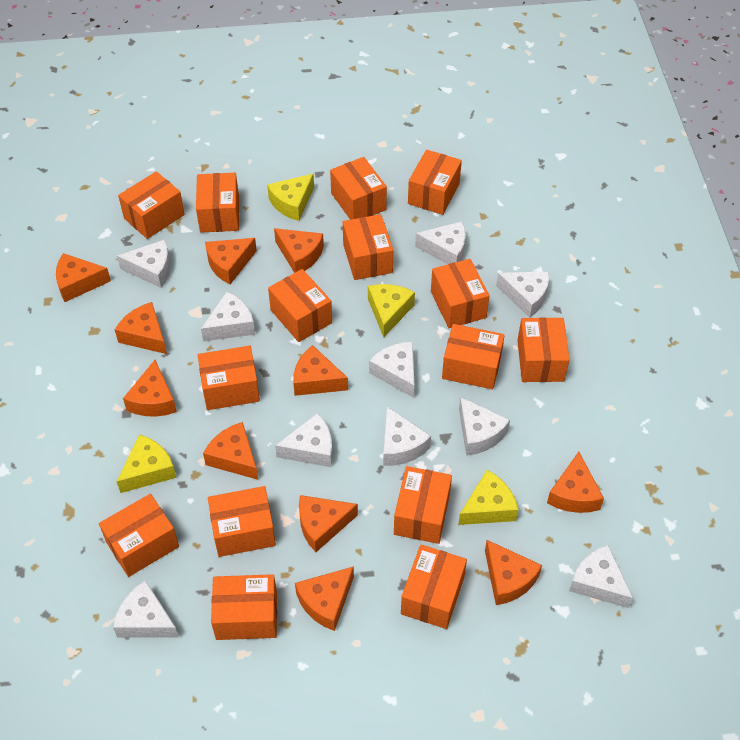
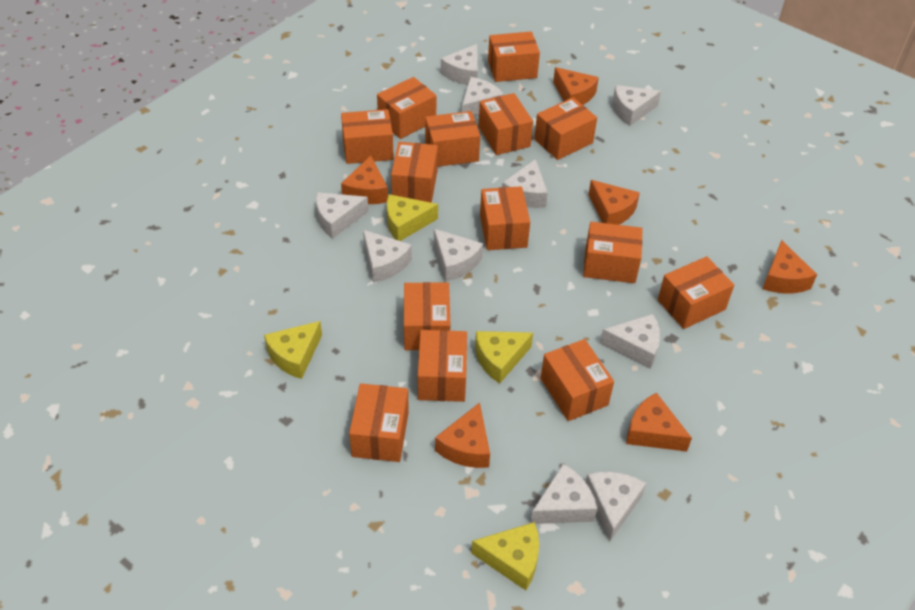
orange box: [99,494,179,577] [118,171,185,239] [196,173,239,233] [198,346,260,410] [208,486,276,557] [211,574,277,640] [268,269,332,342] [330,157,387,220] [343,214,393,280] [394,466,452,544] [401,545,467,629] [408,150,462,215] [431,259,489,328] [442,324,505,389] [517,317,570,382] = 15 -> [341,109,394,164] [349,383,409,462] [377,77,437,139] [391,142,438,203] [404,282,450,350] [418,330,467,402] [425,111,480,167] [478,93,533,155] [480,186,530,250] [488,32,540,82] [534,98,597,160] [541,339,614,421] [583,222,643,283] [658,256,734,329] = 14
orange cheese: [56,253,111,302] [115,302,167,354] [123,360,177,417] [203,422,258,480] [205,238,257,284] [274,228,324,273] [293,345,348,396] [295,566,354,631] [299,495,358,552] [485,540,542,605] [547,452,604,513] = 11 -> [341,156,388,204] [435,403,490,468] [553,67,599,105] [588,180,640,225] [626,393,692,451] [762,240,817,293] = 6

